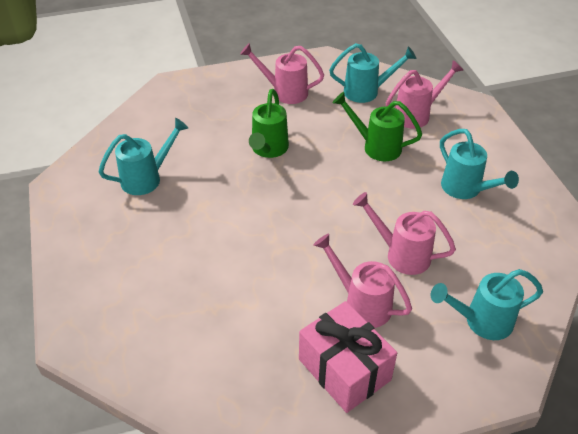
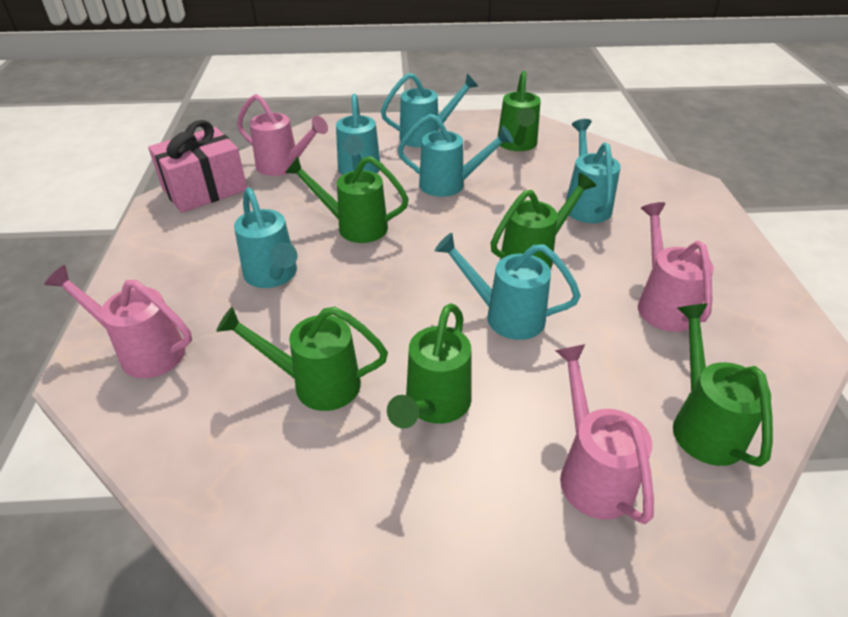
green watering can: [249,89,289,158] [333,92,422,161] = 2 -> [216,307,388,411] [285,156,409,243] [387,303,472,429] [490,173,596,269] [497,71,541,151] [673,304,773,467] = 6
turquoise watering can: [99,118,189,195] [329,43,416,103] [431,269,543,340] [440,129,519,199] = 4 -> [234,188,297,288] [336,94,380,175] [381,73,479,147] [398,114,513,197] [435,233,581,340] [566,119,620,223] = 6

